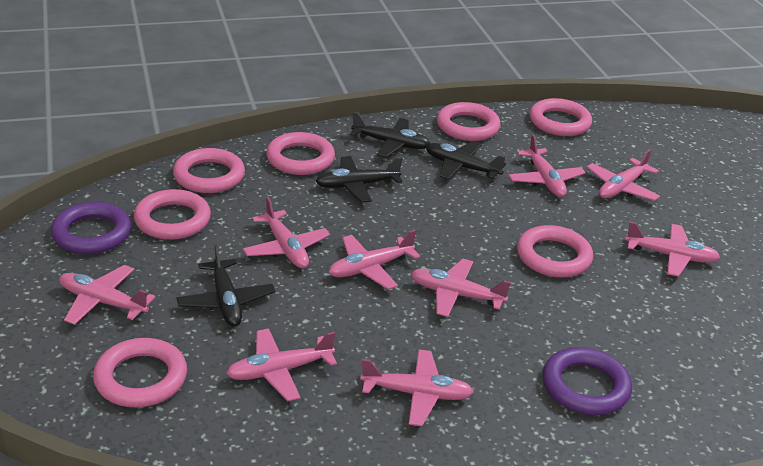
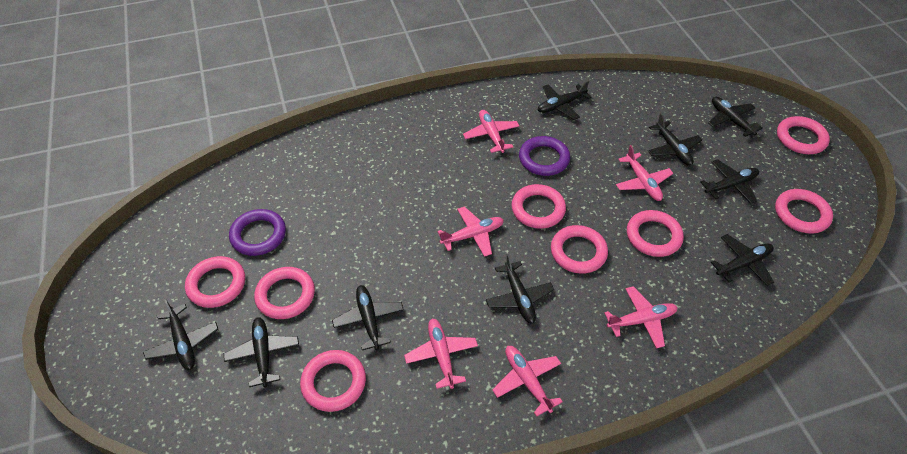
black plane: [176,243,275,327] [315,156,403,203] [350,112,430,158] [426,141,506,180] = 4 -> [143,299,218,370] [224,317,299,387] [332,285,404,350] [486,254,554,324] [538,81,592,120] [648,113,702,166] [700,159,759,204] [708,97,763,137] [711,234,774,286] = 9
pink plane: [59,265,155,325] [226,328,337,401] [242,197,330,268] [328,230,420,289] [360,349,474,426] [411,259,511,317] [508,134,586,197] [587,149,660,201] [625,221,720,277] = 9 -> [404,319,478,389] [437,206,504,257] [463,110,519,153] [492,346,563,417] [604,286,678,349] [616,145,673,201] = 6
pink ring: [93,338,187,407] [134,189,211,240] [173,148,245,193] [266,132,335,175] [437,102,501,141] [517,225,593,278] [529,98,592,136] = 7 -> [185,256,245,308] [254,267,315,319] [300,350,366,412] [511,184,566,229] [551,225,608,274] [627,210,684,257] [775,189,833,234] [777,116,830,154] = 8

